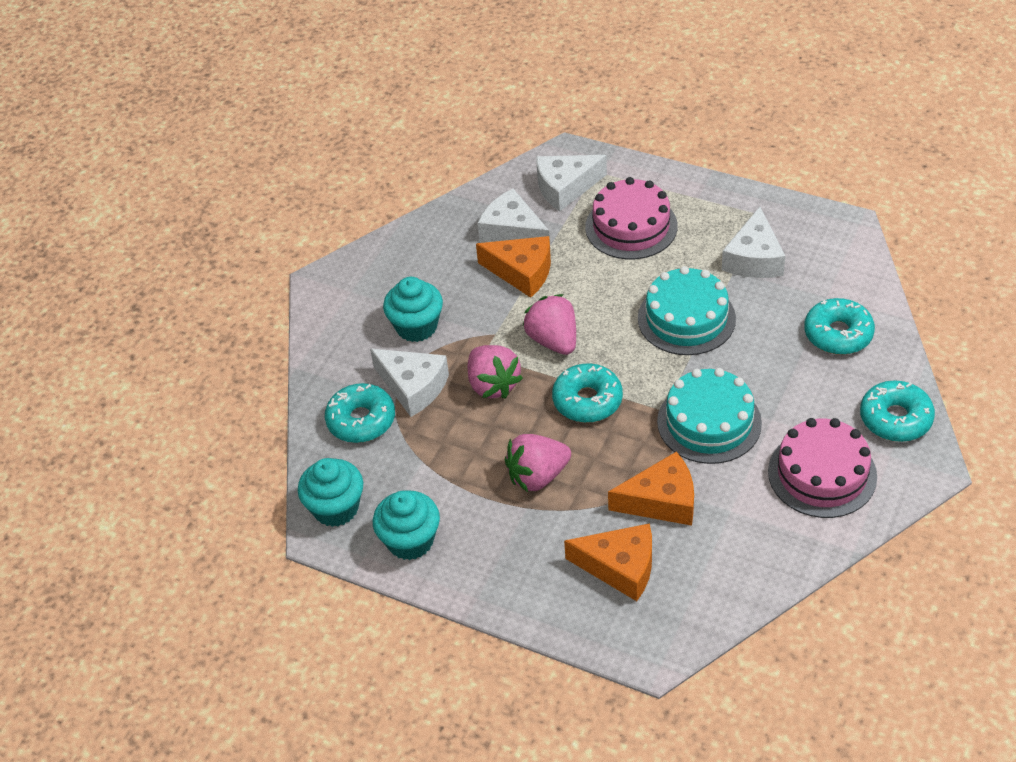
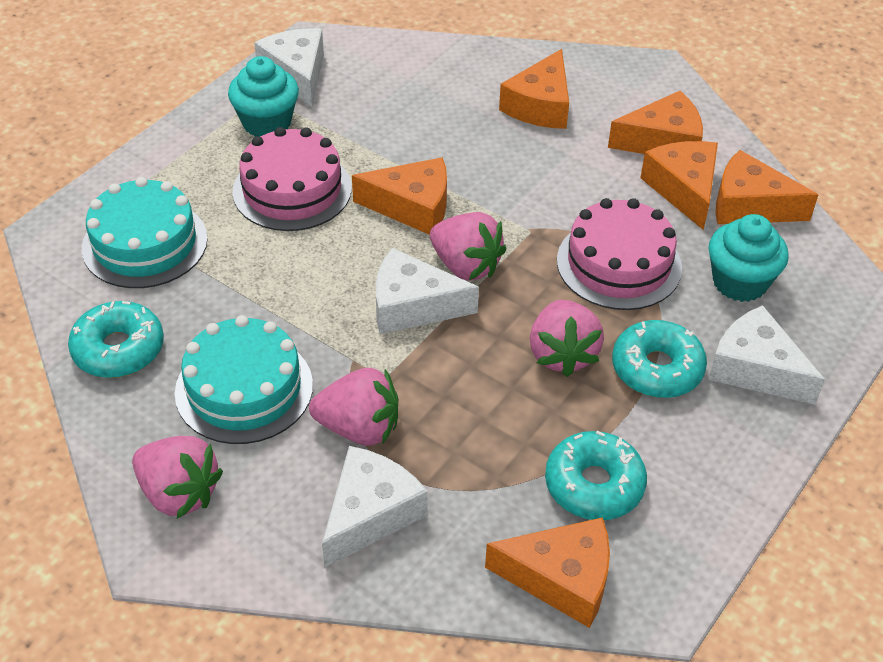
orange cheese: [476,236,551,298] [564,523,652,601] [608,452,694,526] = 3 -> [352,157,447,235] [485,517,610,628] [499,49,569,129] [608,91,703,154] [640,141,718,230] [715,150,818,224] = 6
pink strawberry: [468,345,523,399] [505,434,571,492] [523,294,576,355] = 3 -> [132,436,223,519] [309,368,398,446] [430,212,506,281] [530,300,604,377] = 4
turquoise cupcake: [298,458,363,527] [373,490,440,560] [383,277,443,342] = 3 -> [228,56,299,137] [708,214,789,302] = 2
turquoise donut: [325,383,395,443] [552,363,623,423] [804,298,875,355] [860,381,935,442] = 4 -> [68,301,164,378] [545,431,647,520] [612,320,707,398] = 3

